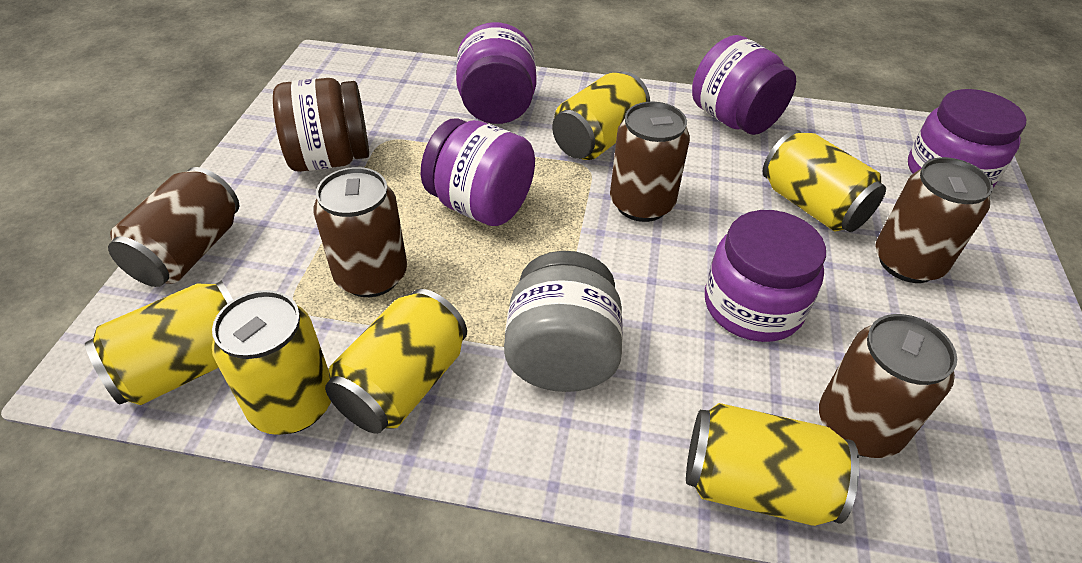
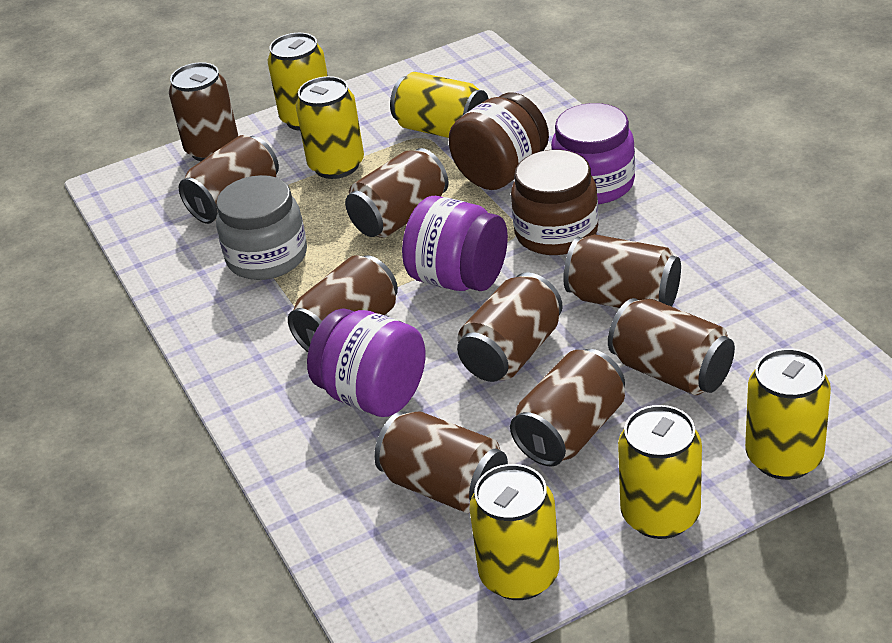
brown can: [108,167,239,287] [313,167,407,297] [610,102,690,222] [819,314,957,458] [875,157,993,283] = 5 -> [169,62,238,161] [179,135,279,224] [288,255,398,352] [345,148,449,238] [374,411,508,513] [457,272,563,382] [510,349,625,467] [563,234,681,308] [608,298,735,395] = 9
brown jar: [273,78,369,172] = 1 -> [448,92,549,190] [511,150,599,255] = 2
purple jar: [421,118,535,226] [456,22,537,124] [692,35,796,135] [705,210,826,342] [908,89,1026,187] = 5 -> [307,308,426,417] [402,196,508,291] [551,103,635,204] = 3

